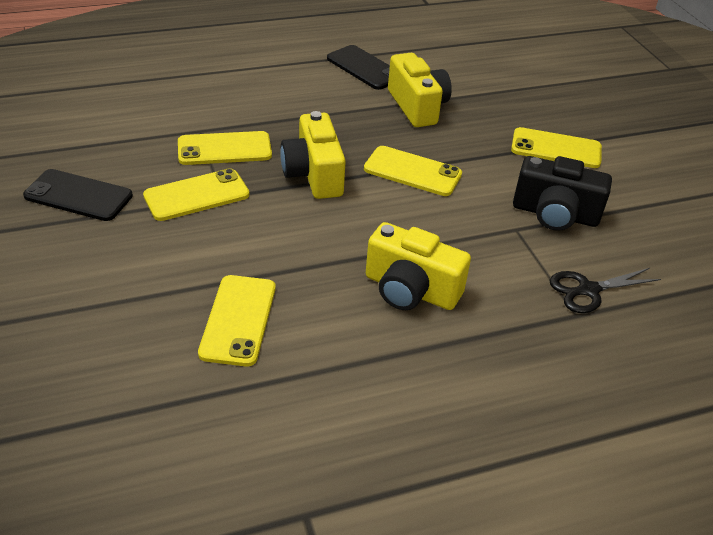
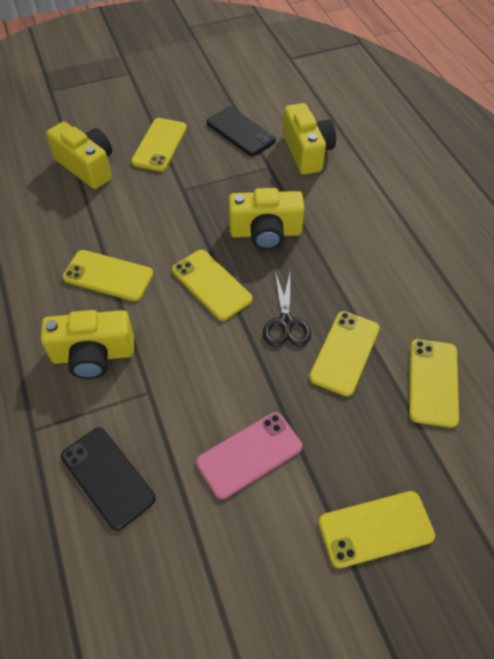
black camera: [513,156,612,231] = 1 -> none = 0
pink phone: none = 0 -> [196,412,302,499] = 1
yellow camera: [280,111,346,199] [366,222,471,310] [388,53,452,127] = 3 -> [41,310,134,379] [46,122,112,189] [229,188,305,250] [283,103,336,175] = 4
yellow phone: [143,168,250,221] [178,131,272,165] [198,275,276,366] [364,146,462,196] [511,127,602,168] = 5 -> [63,250,153,301] [131,118,187,171] [172,250,252,321] [309,311,380,396] [318,491,435,568] [409,339,459,428] = 6

